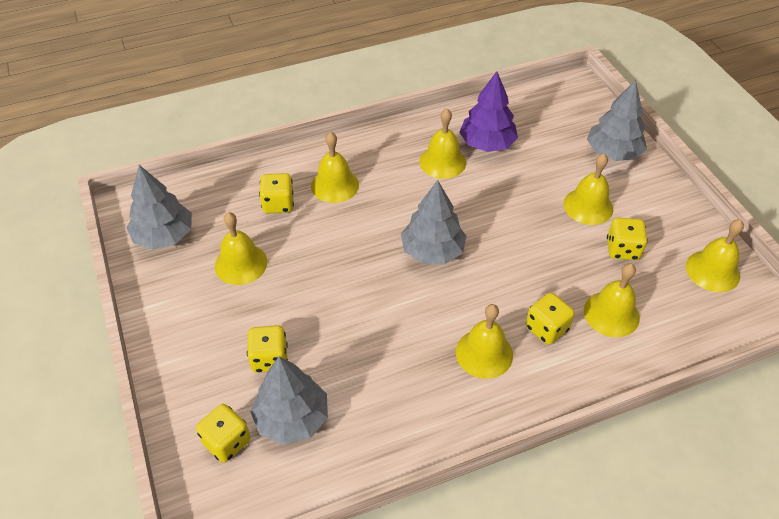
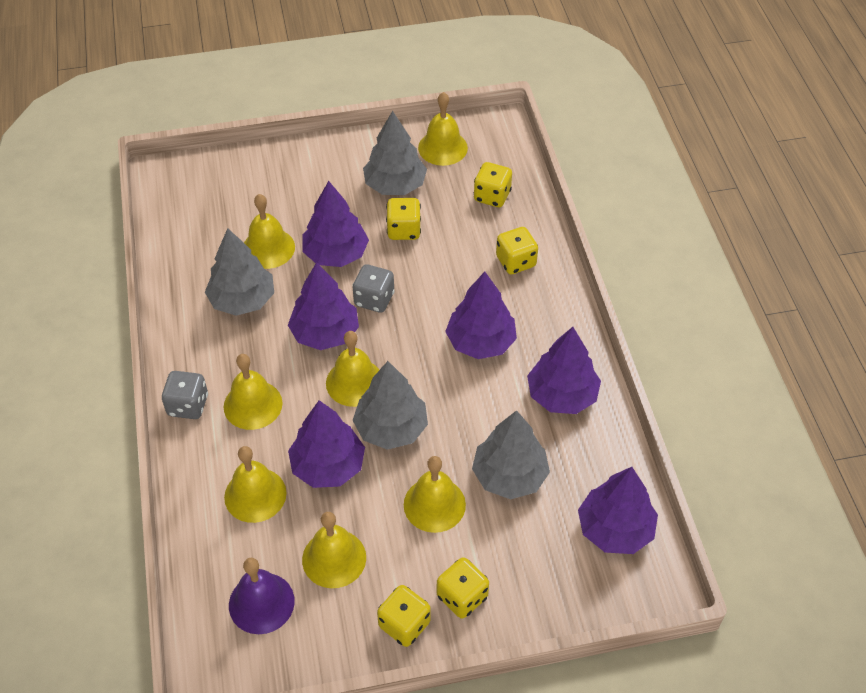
grey dice: none = 0 -> [162,371,208,419] [352,264,395,313] = 2
purple bell: none = 0 -> [229,558,295,634] = 1
purple tree: [460,71,518,152] = 1 -> [288,262,359,350] [288,400,365,488] [302,181,369,267] [445,272,517,359] [527,327,601,414] [578,467,658,554] = 6

